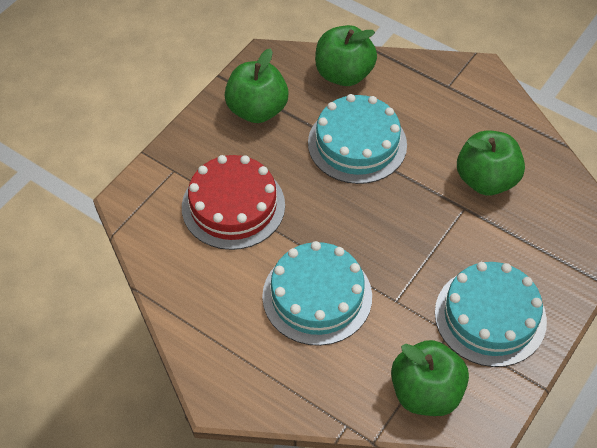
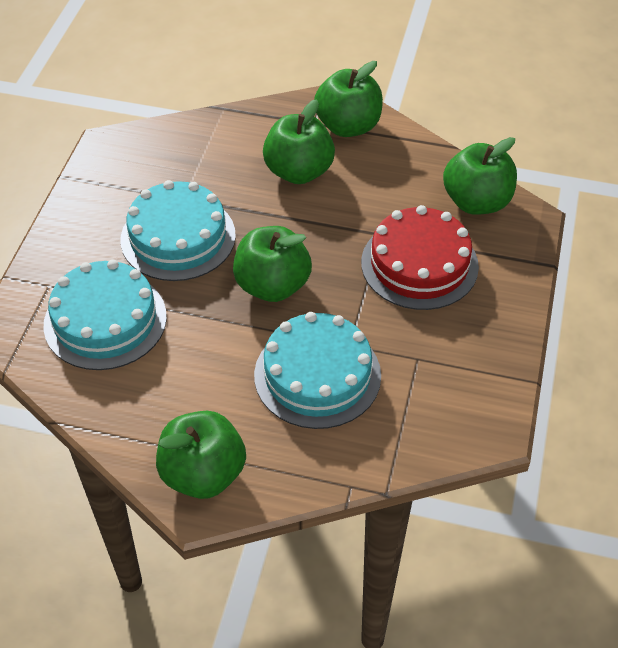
green apple: [224,48,289,123] [315,25,377,86] [391,340,469,416] [457,130,525,195] = 4 -> [156,411,246,499] [233,226,312,302] [263,99,335,184] [314,61,383,137] [443,137,517,215] = 5

